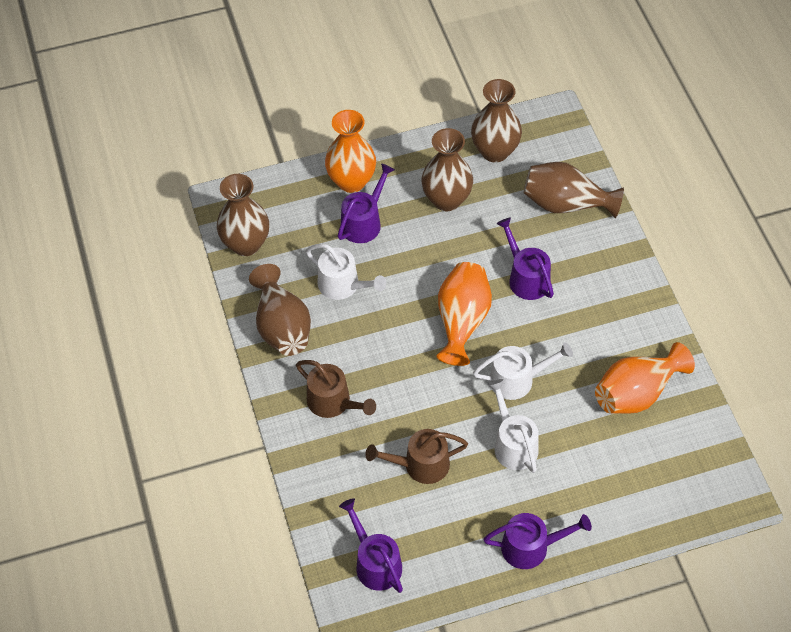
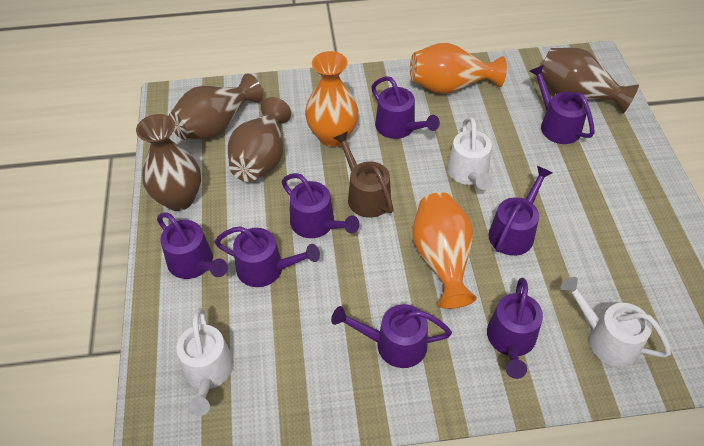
brown vase: [217,174,269,256] [249,264,311,356] [421,128,473,211] [471,79,522,163] [524,162,624,218] = 5 -> [136,114,201,211] [169,73,263,140] [228,97,291,182] [541,48,639,113] = 4
brown watering can: [296,360,376,418] [365,429,468,484] = 2 -> [334,131,394,218] = 1
purple watering can: [338,163,395,243] [339,498,403,593] [483,513,592,569] [497,217,554,300] = 4 -> [157,212,228,279] [215,226,320,287] [282,173,360,238] [331,304,452,368] [371,76,440,139] [487,278,543,379] [488,166,552,256] [530,65,595,144] = 8

